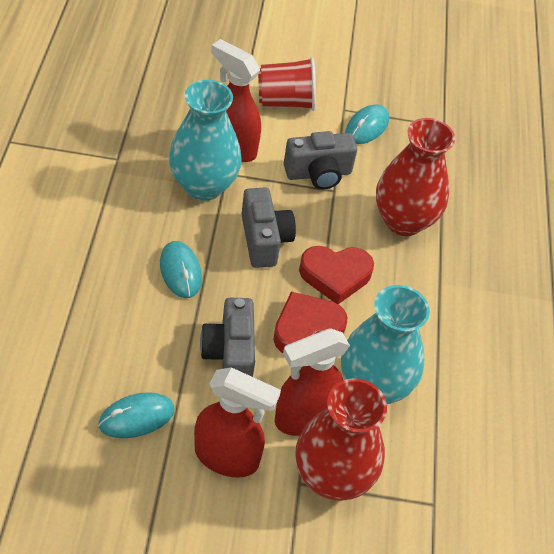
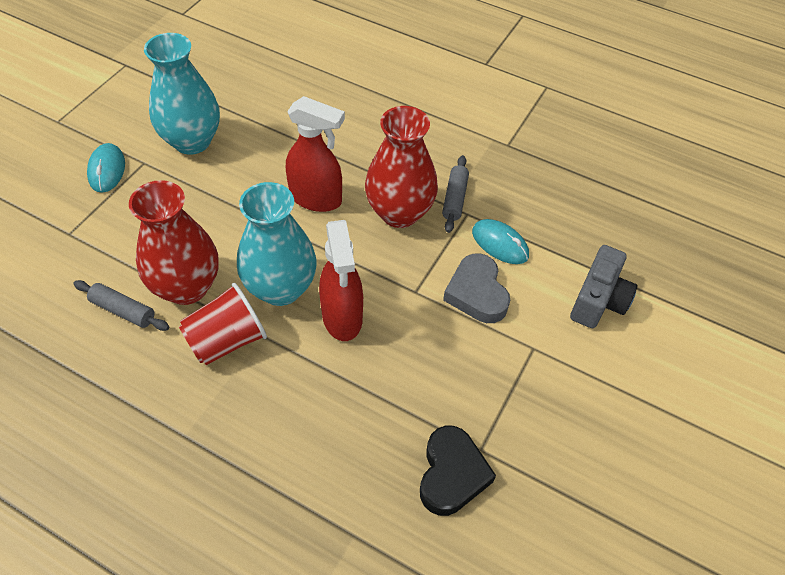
black heart: none = 0 -> [420,426,496,516] = 1
grey camera: [200,298,255,377] [241,188,296,268] [284,131,357,189] = 3 -> [570,245,637,328] = 1
grey heart: none = 0 -> [443,253,510,323] = 1
grey rolling pin: none = 0 -> [73,280,169,331] [442,155,469,233] = 2
red heart: [273,292,347,353] [299,246,374,304] = 2 -> none = 0
red spray bottle: [194,367,281,477] [211,39,261,162] [275,328,350,436] = 3 -> [286,96,345,212] [319,220,363,341] = 2
turquoise mouse: [98,392,175,438] [160,241,202,298] [345,104,389,144] = 3 -> [87,143,125,193] [472,219,529,264] = 2

